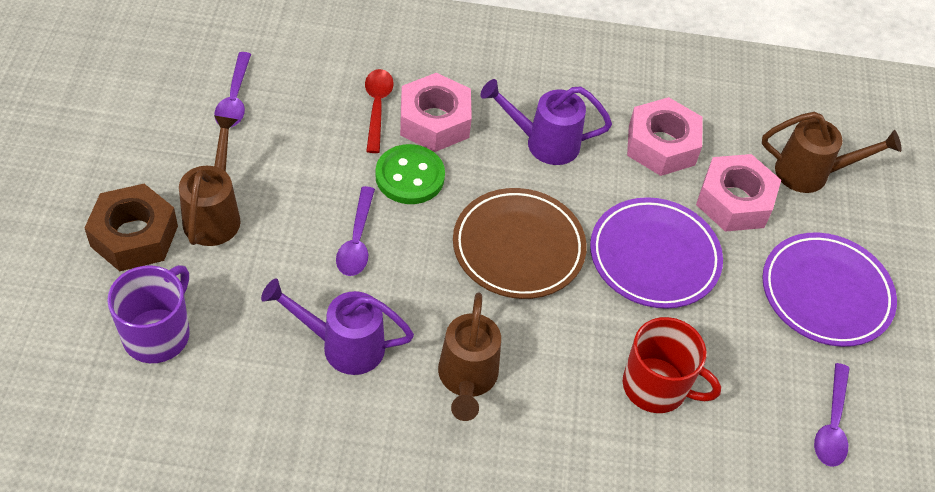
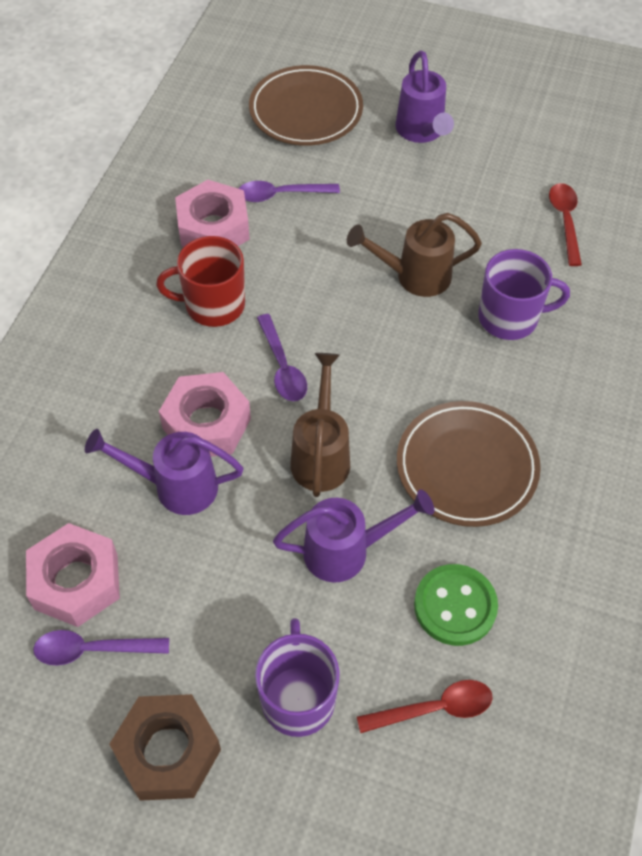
brown plate: [453,188,587,299] = 1 -> [249,65,363,146] [397,401,541,527] = 2
brown watering can: [179,116,241,246] [438,292,501,421] [762,112,902,193] = 3 -> [290,353,350,497] [347,213,482,297] = 2
purple mug: [107,265,190,363] = 1 -> [255,618,340,737] [478,249,570,340] = 2
purple plate: [590,197,723,309] [762,233,897,347] = 2 -> none = 0
purple watering can: [261,278,414,375] [480,79,612,165] = 2 -> [85,429,243,515] [273,489,434,582] [395,51,454,143] = 3
red spoon: [365,69,394,153] = 1 -> [357,680,493,733] [549,183,582,266] = 2

